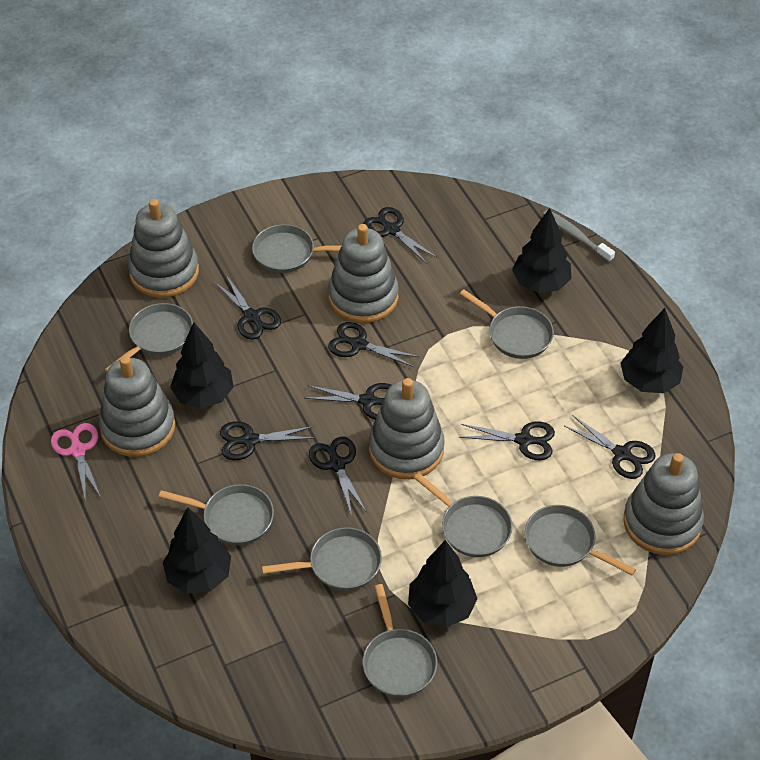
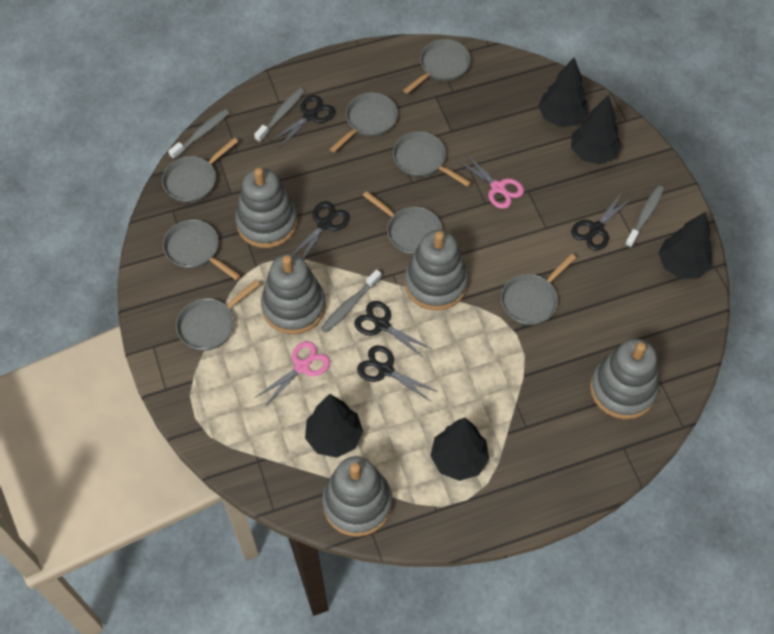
black scissors: [214,275,281,340] [220,421,316,460] [304,383,391,419] [309,437,367,516] [328,322,419,367] [363,207,437,264] [459,422,555,460] [564,415,656,479] = 8 -> [271,95,335,148] [293,201,350,259] [354,301,432,358] [357,345,438,402] [571,192,633,251] = 5
grey toothbrush: [543,210,615,262] = 1 -> [168,109,229,159] [254,88,305,142] [321,269,381,333] [625,186,664,248] = 4
pink scissors: [51,423,101,502] = 1 -> [255,341,330,407] [458,153,524,209] = 2

